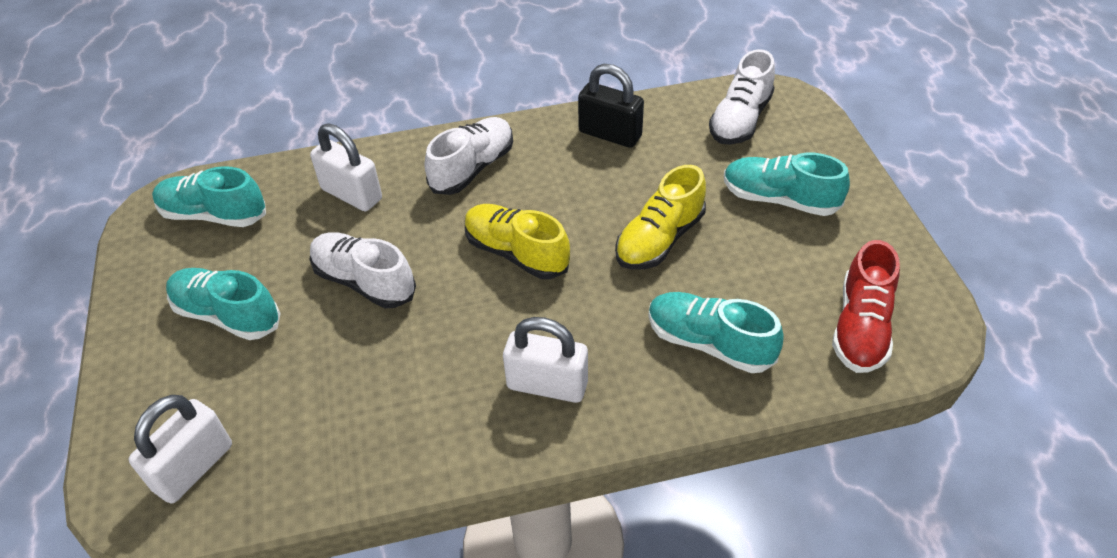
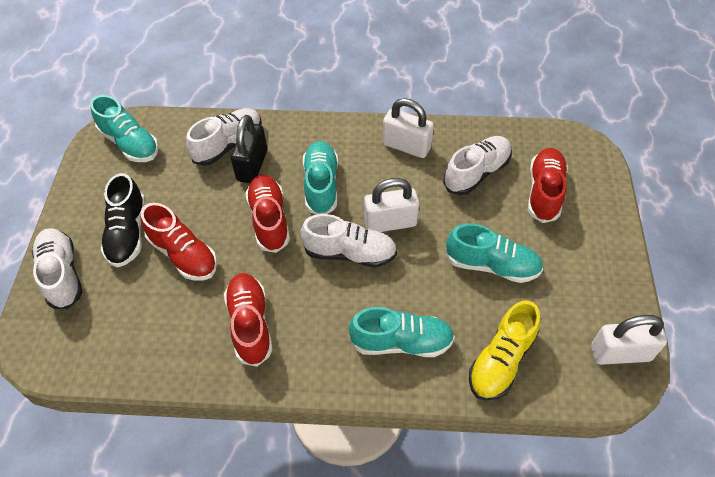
black shoe: none = 0 -> [101,173,146,268] = 1
red shoe: [832,240,900,373] = 1 -> [140,203,217,280] [224,273,273,367] [245,175,290,253] [528,148,568,223] = 4
white shoe: [309,232,416,308] [424,117,513,195] [709,49,775,144] = 3 -> [32,228,83,309] [186,108,262,166] [300,214,397,268] [443,136,512,195] = 4
yellow shoe: [465,204,570,279] [615,165,706,270] = 2 -> [469,300,540,400] = 1

